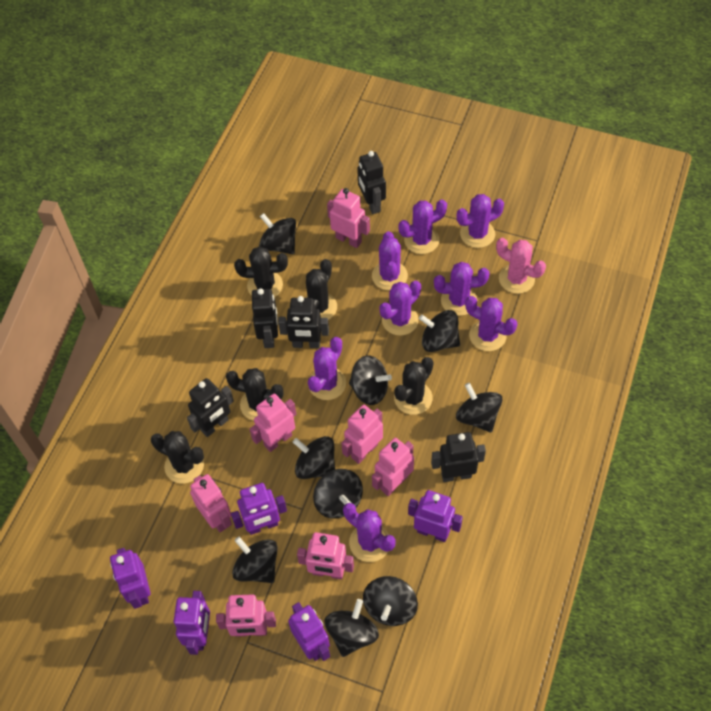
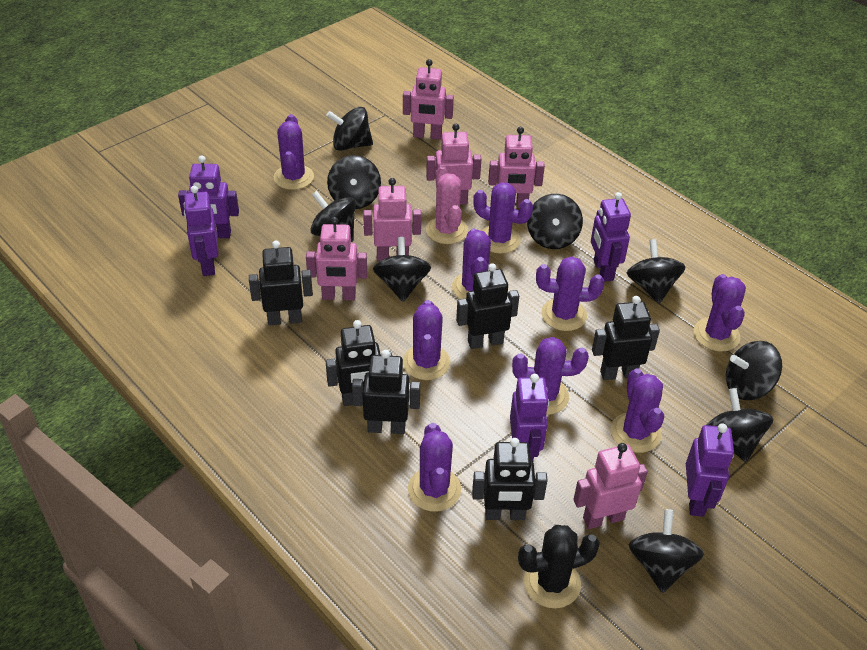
black cactus: [151,431,204,484] [226,368,284,421] [234,246,288,297] [305,259,337,320] [394,357,434,415] = 5 -> [518,525,600,608] = 1
black robot: [187,378,234,437] [252,288,278,348] [278,296,329,348] [357,151,386,214] [431,432,486,482] = 5 -> [249,240,313,326] [326,320,392,406] [352,350,420,434] [456,263,519,349] [472,438,547,520] [592,296,660,380] = 6
pink robot: [190,474,232,532] [216,594,276,637] [250,394,296,452] [297,532,354,579] [327,188,370,248] [341,405,383,464] [372,438,414,496] = 7 -> [306,217,367,300] [363,178,421,261] [403,59,454,140] [426,124,481,204] [488,127,545,208] [573,443,648,529] = 6
purple cactus: [308,337,346,400] [343,503,395,562] [372,231,408,291] [379,280,421,336] [398,199,447,254] [434,262,489,316] [456,194,504,248] [465,296,517,351] = 8 -> [274,114,314,190] [403,300,451,380] [408,423,461,512] [452,229,491,299] [473,182,533,254] [512,337,589,415] [536,257,604,331] [611,368,664,453] [694,274,746,352] = 9

